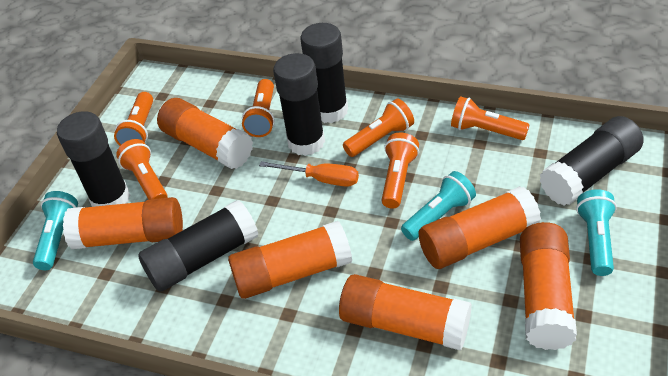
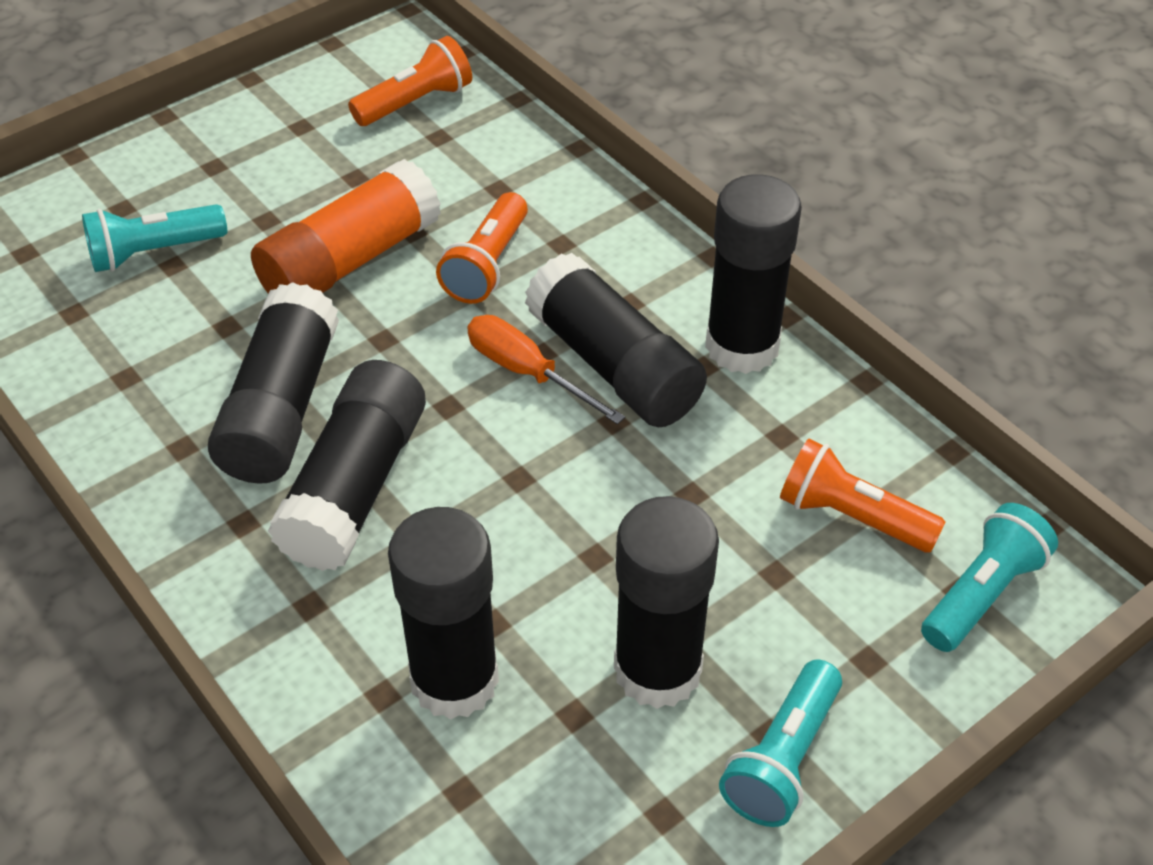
black glue stick: [57,111,130,207] [138,200,258,292] [273,53,325,156] [300,23,348,123] [539,116,644,206] = 5 -> [208,282,339,484] [268,360,426,571] [388,507,499,720] [525,253,707,427] [614,496,719,709] [705,174,802,374] = 6
orange flashlight: [114,92,153,146] [116,139,168,200] [242,79,275,137] [343,99,414,157] [381,133,419,209] [451,96,530,140] = 6 -> [348,36,472,126] [436,192,528,304] [780,439,945,552] = 3
orange glue stick: [63,197,183,249] [157,98,253,169] [228,221,352,299] [339,274,472,351] [419,186,541,269] [520,222,577,350] = 6 -> [251,159,441,294] = 1

